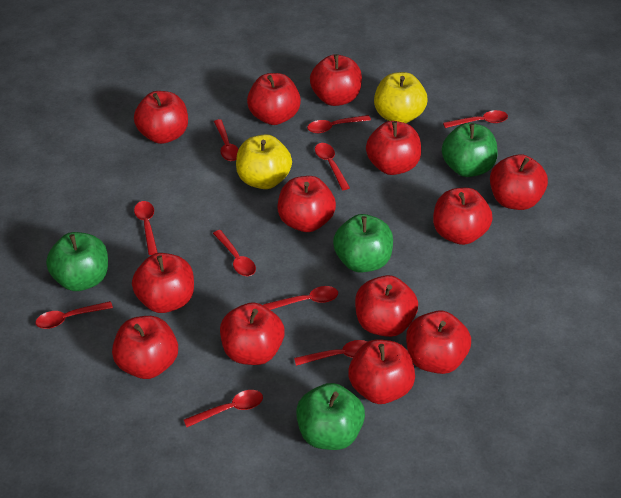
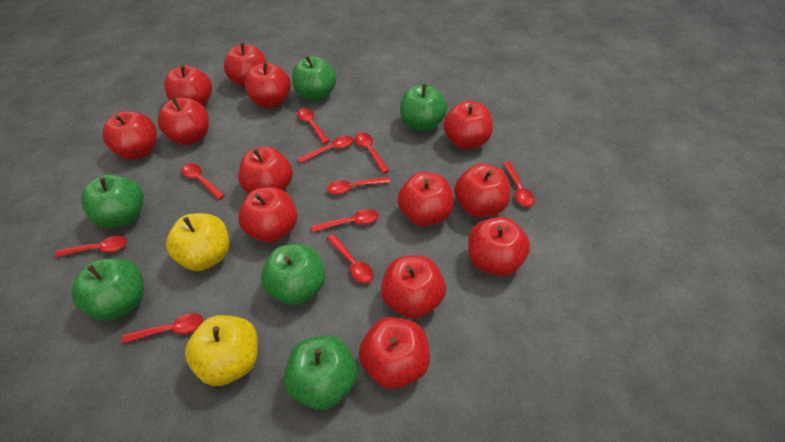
green apple: [46,232,108,291] [296,383,365,450] [333,214,393,273] [442,123,498,177] = 4 -> [71,258,144,321] [81,174,144,228] [261,244,325,306] [284,335,357,410] [292,56,337,101] [400,84,447,132] = 6

